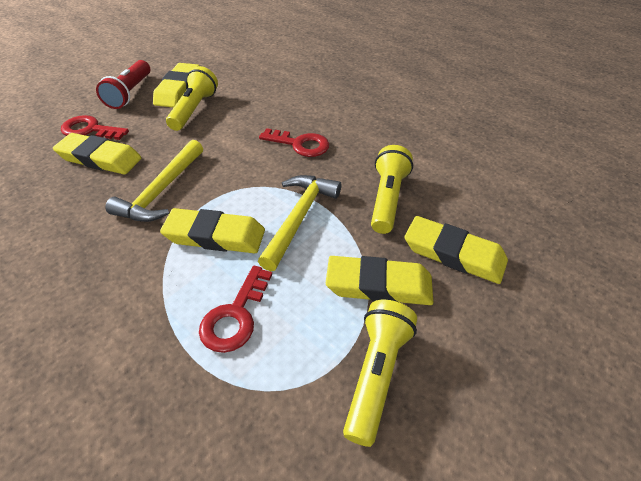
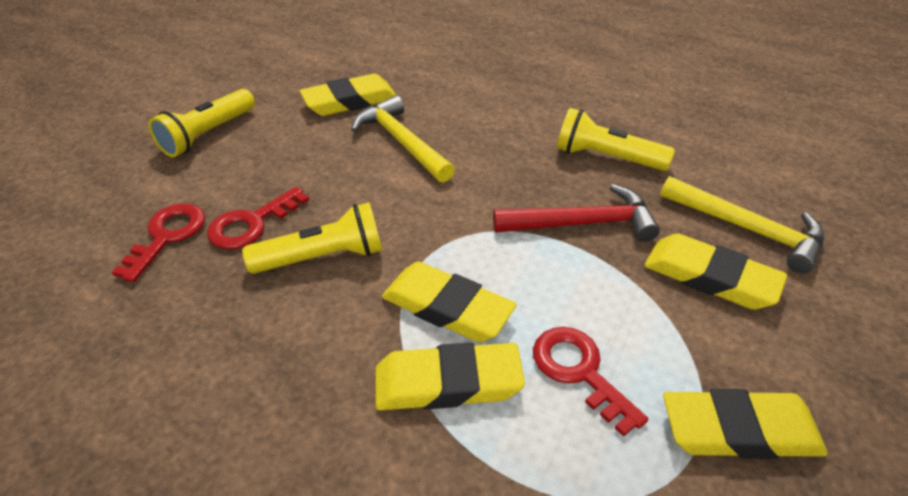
red flashlight: [96,60,150,109] = 1 -> none = 0
red hammer: none = 0 -> [493,184,660,242] = 1

